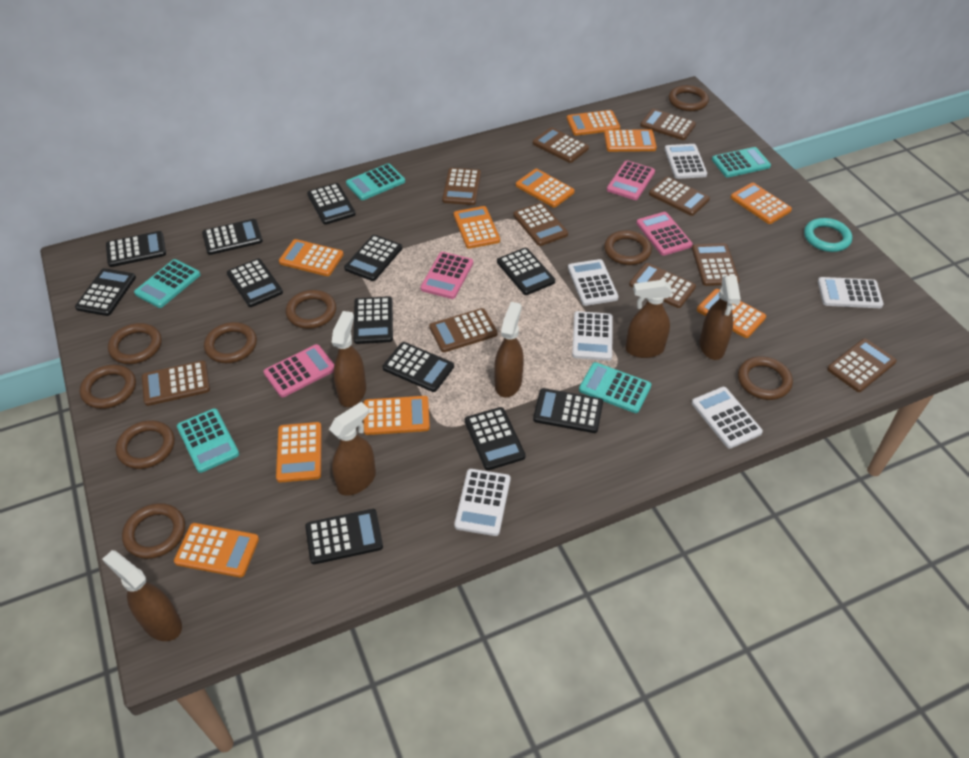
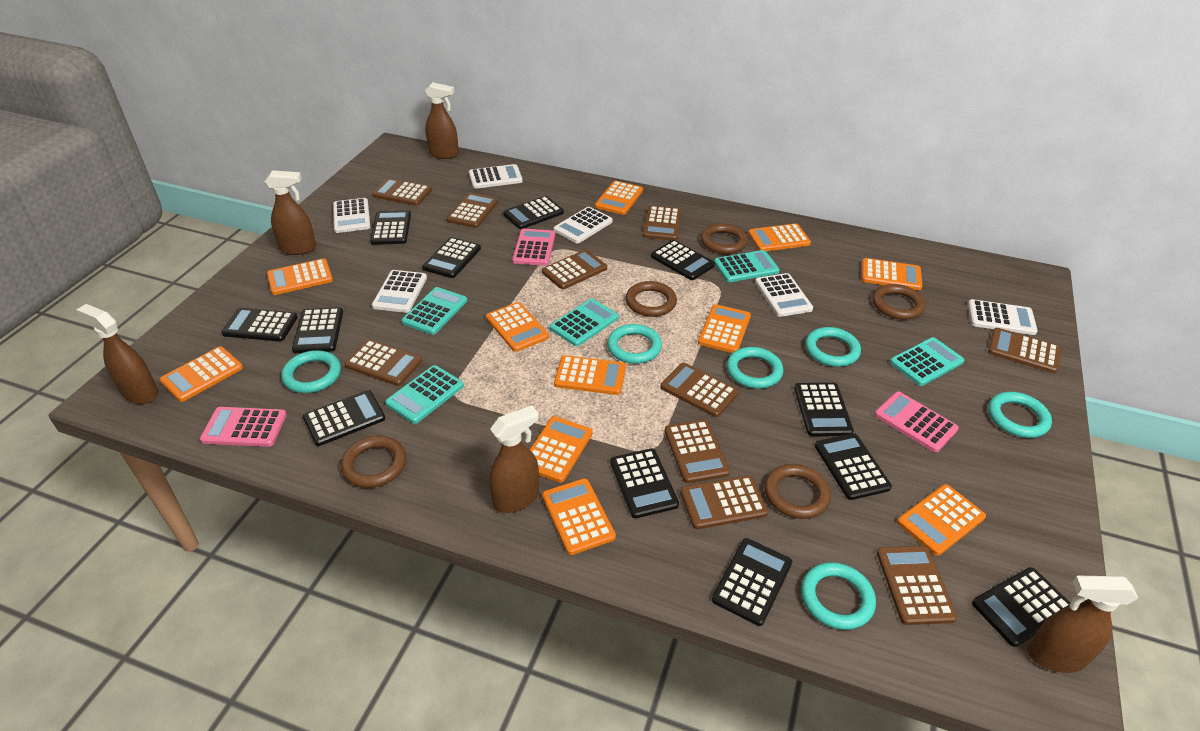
brown ring: [80,365,136,409] [108,323,162,364] [116,420,175,469] [122,503,185,559] [204,322,257,363] [286,290,336,329] [604,230,652,265] [669,85,709,111] [738,356,793,400] = 9 -> [341,436,406,488] [626,281,677,317] [701,224,748,254] [765,464,831,519] [872,284,925,320] = 5
brown spray bottle: [102,550,182,641] [329,402,376,496] [331,311,366,407] [494,302,524,397] [626,280,672,358] [700,276,741,360] = 6 -> [76,304,159,404] [264,170,316,255] [425,82,459,159] [489,406,539,513] [1027,576,1138,673] = 5
orange calculator: [174,523,259,577] [276,422,322,483] [279,239,344,276] [363,396,430,435] [454,206,500,249] [516,169,575,208] [567,110,620,136] [604,129,657,152] [697,289,766,338] [730,183,792,224] = 10 -> [159,347,243,402] [267,259,333,295] [486,302,549,352] [530,416,593,483] [542,478,616,555] [554,355,626,395] [595,181,643,215] [698,304,751,353] [748,223,811,251] [862,258,922,290] [897,484,986,556] = 11
pink calculator: [263,344,334,397] [420,252,473,299] [607,160,655,200] [636,212,693,256] = 4 -> [200,407,287,447] [512,229,555,266] [874,392,959,452] = 3
turquoise ring: [804,218,852,252] = 1 -> [281,350,341,393] [607,324,662,364] [727,347,783,389] [801,562,876,630] [805,327,861,367] [988,392,1052,438] = 6

